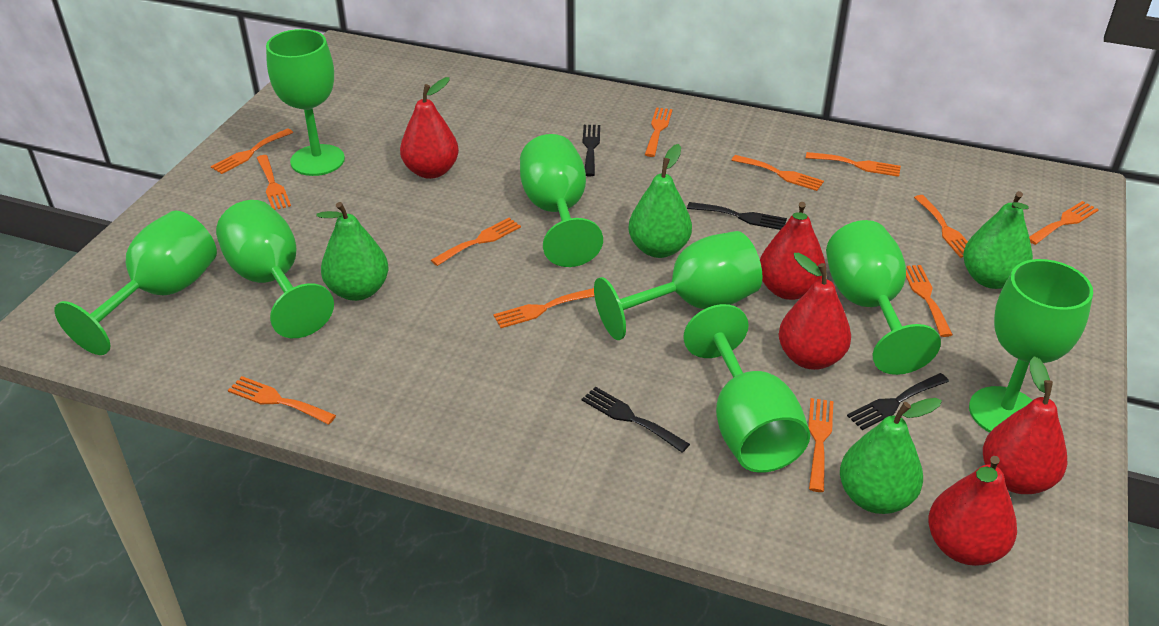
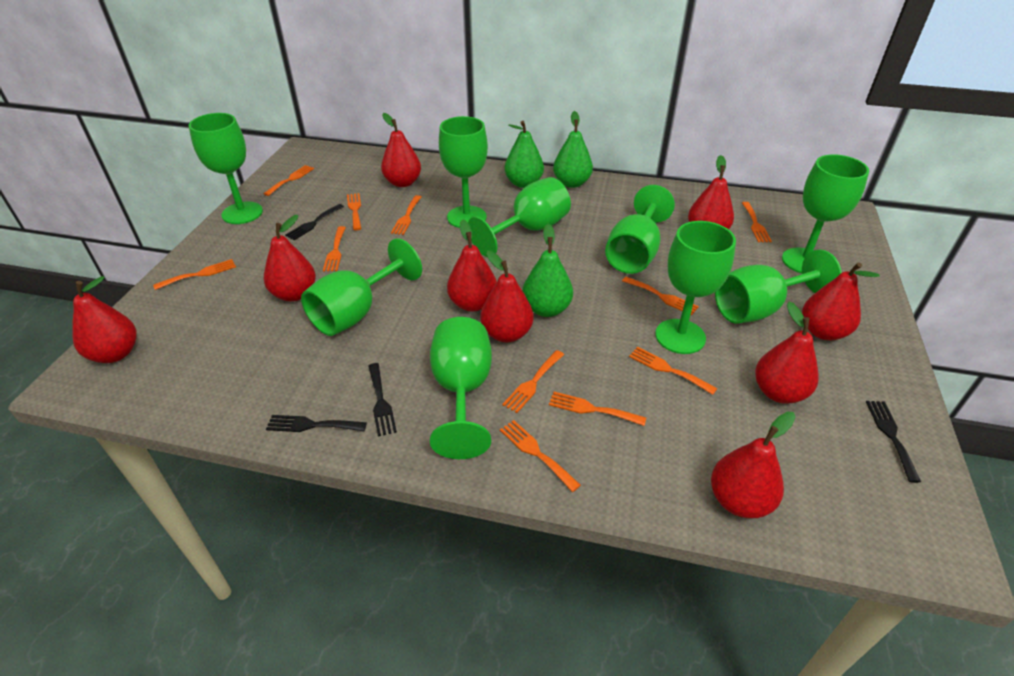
green goblet: [54,211,217,355] [216,200,334,338] [266,29,345,176] [520,134,603,267] [594,231,763,340] [683,304,810,473] [826,220,941,375] [969,259,1093,432] = 8 -> [189,113,263,224] [301,238,422,336] [430,317,492,459] [439,116,488,228] [468,177,571,257] [605,185,675,274] [655,221,736,354] [715,249,842,324] [782,154,869,273] = 9
green pear: [316,202,389,301] [628,144,692,258] [840,398,942,514] [963,191,1033,289] = 4 -> [504,121,544,188] [522,224,573,317] [553,111,593,188] = 3
orange fork: [211,128,293,174] [228,376,336,425] [257,155,291,210] [431,218,521,266] [493,288,595,328] [645,108,672,157] [732,155,824,191] [806,152,901,177] [808,398,834,492] [906,265,953,337] [914,195,968,258] [1029,201,1099,245] = 12 -> [153,259,236,290] [263,165,314,196] [323,226,346,271] [347,193,361,230] [391,195,421,235] [500,420,581,492] [502,350,564,413] [549,392,646,426] [622,277,699,315] [629,347,718,395] [742,202,772,242] = 11
red pear: [400,77,459,179] [760,202,826,300] [779,253,851,370] [928,456,1017,566] [983,356,1067,494] = 5 -> [72,276,137,363] [264,215,316,302] [381,113,421,187] [447,219,497,311] [480,251,533,342] [688,155,734,229] [711,412,796,518] [755,302,819,404] [802,262,880,340] = 9

